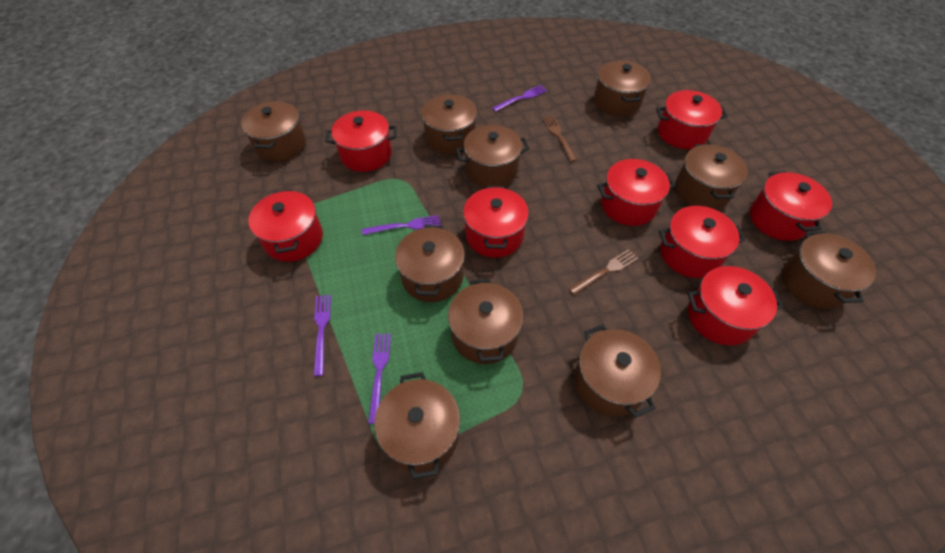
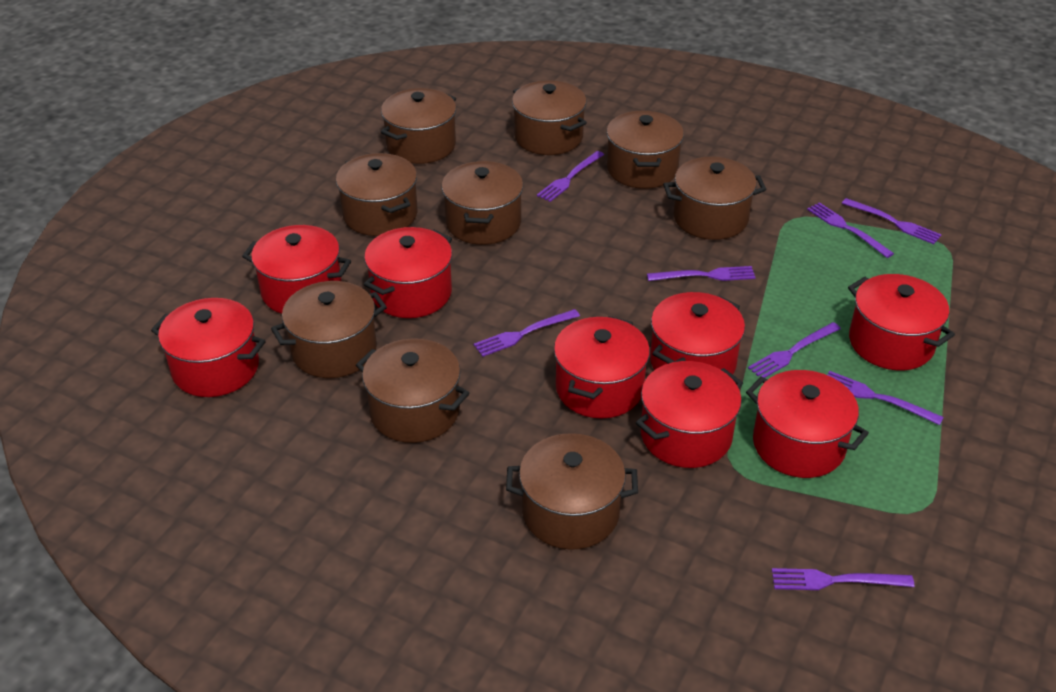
brown fork: [543,116,577,162] [569,249,638,295] = 2 -> none = 0
brown pot: [241,101,306,162] [374,372,460,479] [395,225,465,302] [422,94,477,154] [448,279,524,364] [456,125,530,187] [574,324,661,418] [594,60,651,116] [675,144,748,209] [782,231,876,309] = 10 -> [271,281,387,378] [336,153,417,236] [356,338,469,443] [381,88,456,164] [441,161,523,245] [506,433,638,550] [512,80,587,155] [606,111,684,189] [663,157,766,240] = 9
purple fork: [314,295,331,376] [362,215,441,235] [368,334,391,424] [492,85,547,112] = 4 -> [474,309,580,357] [537,151,604,202] [647,266,756,281] [748,322,841,378] [772,568,914,590] [807,202,894,258] [827,371,944,425] [842,198,942,244] = 8

